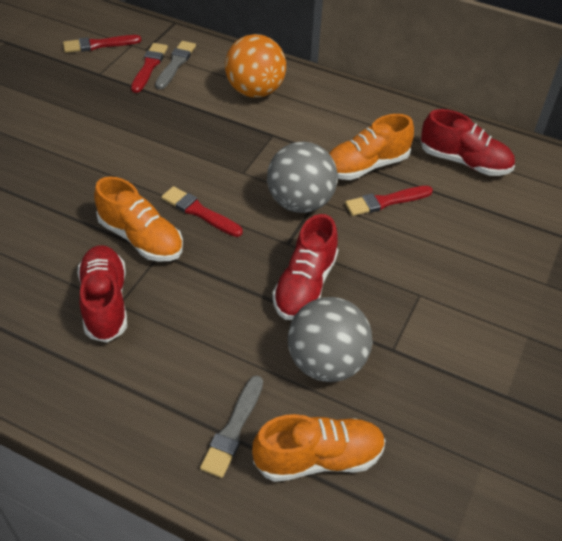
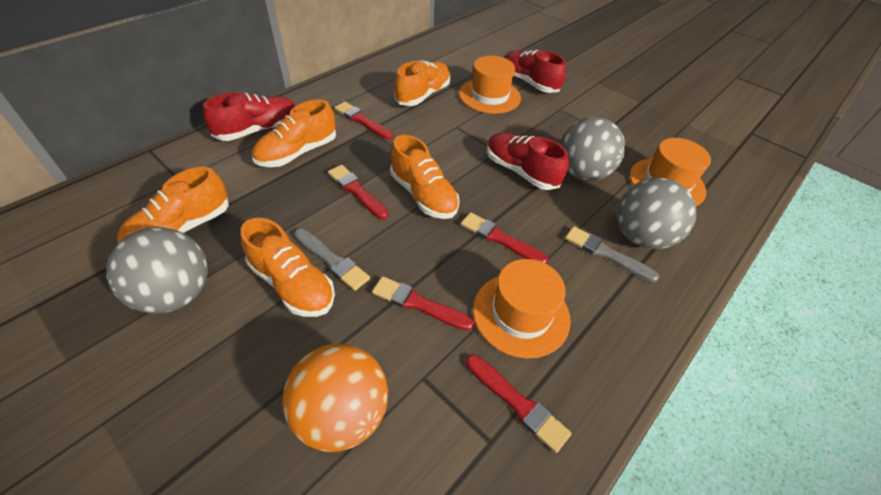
grey ball: [267,142,338,213] [288,297,372,382] = 2 -> [106,227,208,313] [560,117,625,181] [617,178,696,249] = 3
orange hat: none = 0 -> [459,56,521,114] [473,259,571,359] [630,138,711,206] = 3
orange shoe: [94,177,183,262] [252,414,386,482] [329,114,414,180] = 3 -> [117,167,229,244] [241,218,335,317] [252,99,336,167] [390,135,460,219] [394,61,451,106] = 5
red brush: [63,35,141,53] [131,43,168,93] [162,186,243,237] [345,186,433,216] = 4 -> [328,165,388,219] [334,102,393,139] [372,276,474,331] [461,212,548,264] [466,355,572,453] = 5

